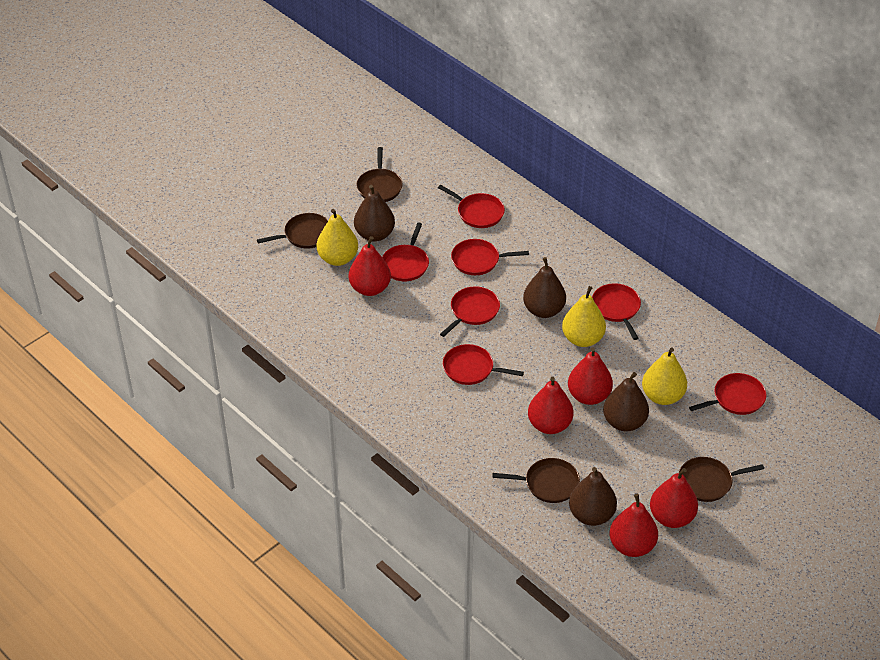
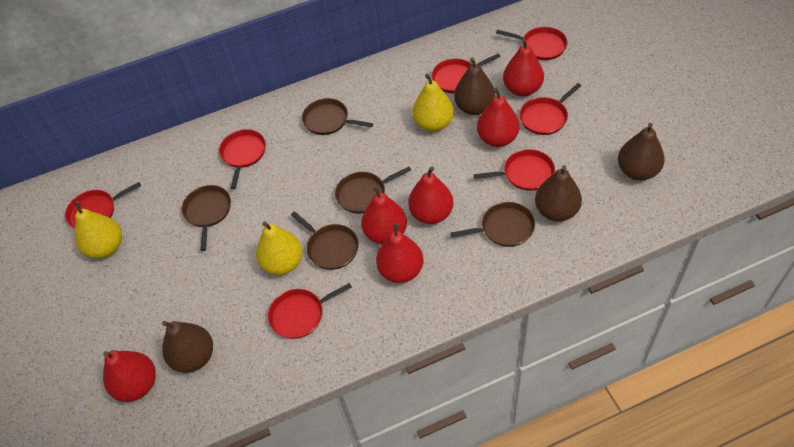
brown pan: [257,213,328,249] [356,147,403,202] [492,458,580,503] [679,457,764,502] = 4 -> [182,185,231,251] [291,211,359,270] [302,98,373,135] [335,167,411,214] [451,202,535,247] = 5
red pear: [349,236,391,296] [528,377,573,434] [568,347,613,405] [610,494,658,557] [650,468,698,528] = 5 -> [103,350,156,402] [361,185,407,244] [376,223,424,283] [408,167,453,224] [477,88,520,147] [503,39,544,96] = 6

